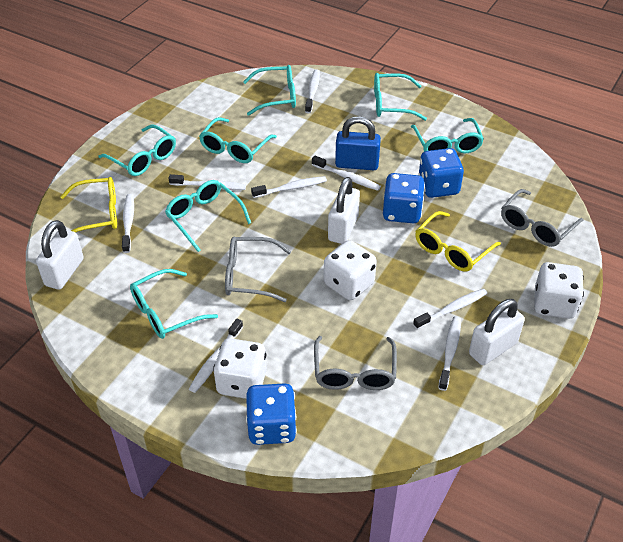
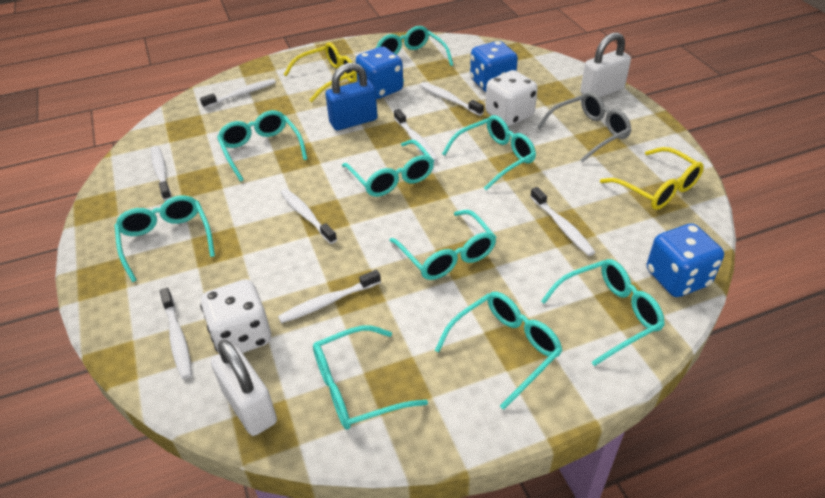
grey glasses: [225,237,291,302] [314,336,397,390] [501,189,584,247] = 3 -> [538,92,631,163] = 1
turquoise glasses: [98,124,176,176] [130,269,218,339] [165,180,251,252] [199,117,277,163] [243,65,296,116] [374,73,427,121] [411,118,484,153] = 7 -> [115,195,215,282] [217,110,307,182] [313,325,428,430] [342,140,434,197] [376,26,453,82] [389,210,496,280] [435,292,563,410] [442,115,536,191] [541,259,665,366] = 9
white dice: [213,338,267,399] [324,240,377,300] [534,262,584,319] = 3 -> [200,279,271,353] [485,70,538,126] = 2
white padlock: [36,220,84,290] [328,177,360,244] [469,299,525,365] = 3 -> [211,339,277,436] [580,32,631,97] = 2

